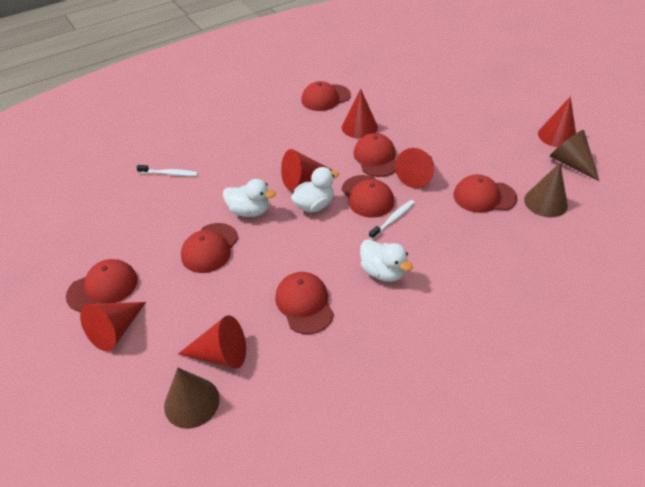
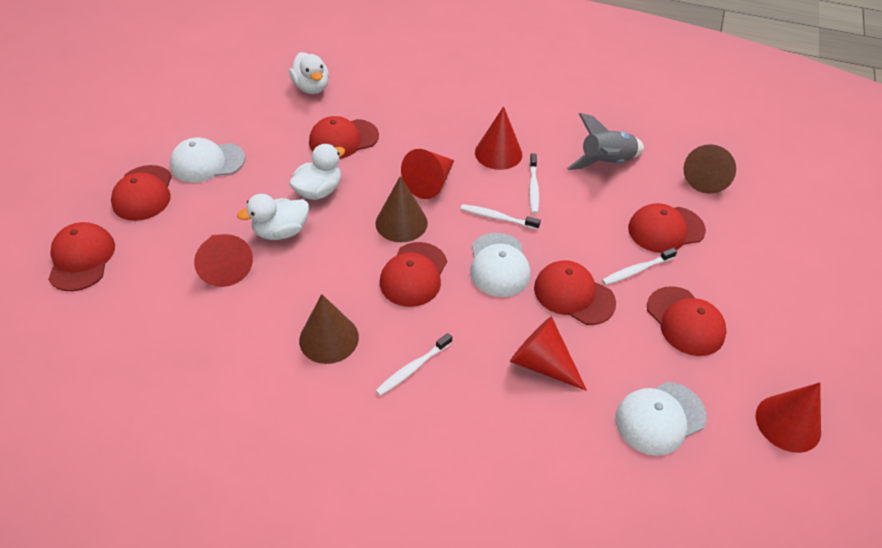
grey rocket: none = 0 -> [567,113,644,170] = 1
red cone: [80,302,146,351] [178,315,246,369] [281,149,332,190] [342,89,378,139] [395,148,434,188] [538,96,576,147] = 6 -> [194,234,253,287] [401,149,454,199] [475,106,522,170] [510,316,587,391] [756,383,821,453] = 5
white cap: none = 0 -> [170,137,245,183] [470,233,530,297] [615,382,707,456] = 3
white toothbrush: [136,165,198,176] [369,200,415,239] = 2 -> [375,333,452,396] [461,204,541,230] [529,153,539,214] [602,248,677,285] = 4

